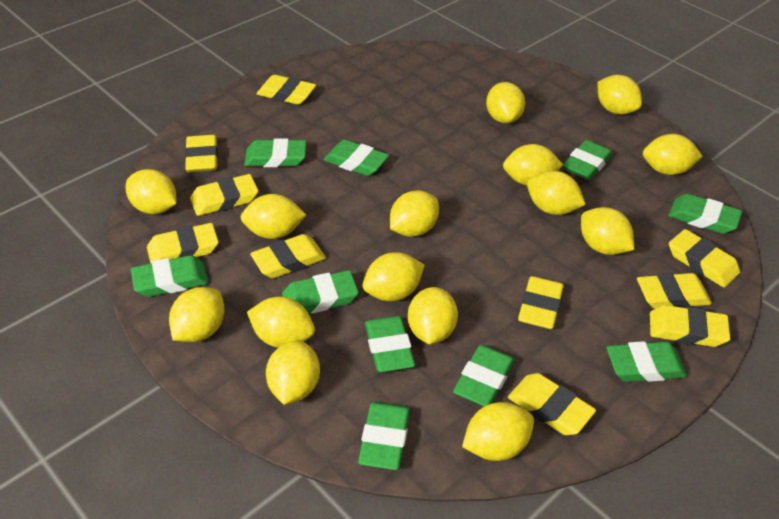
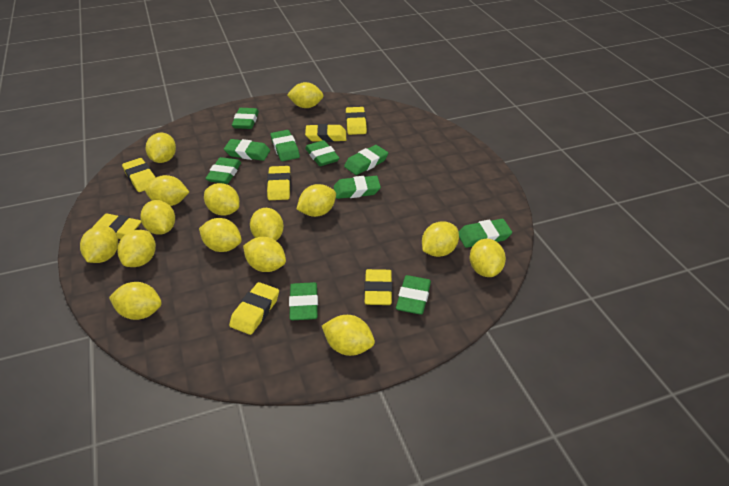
yellow eraser: [147,223,219,263] [185,135,218,172] [190,174,258,216] [250,234,326,278] [256,75,316,105] [508,373,596,435] [518,276,564,329] [637,273,712,309] [650,305,730,347] [669,229,740,287] = 10 -> [92,213,141,239] [122,158,156,192] [229,282,279,335] [267,166,291,200] [305,124,346,142] [346,107,367,135] [364,269,392,305] = 7

